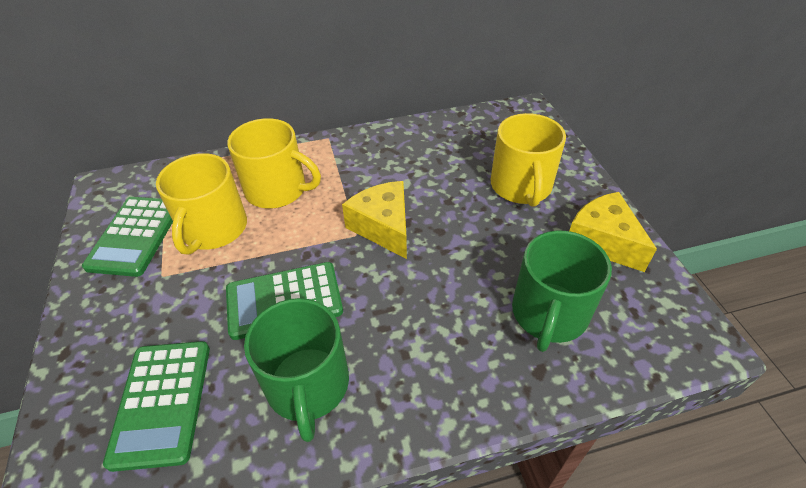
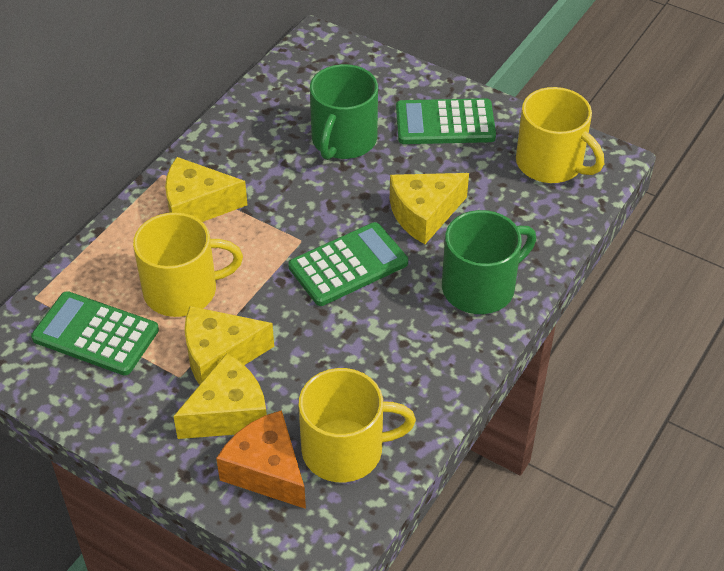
orange cheese: none = 0 -> [216,410,306,509] = 1
yellow cheese: [342,181,407,259] [569,192,657,272] = 2 -> [165,157,247,222] [173,353,267,439] [185,306,274,385] [390,173,469,244] = 4

